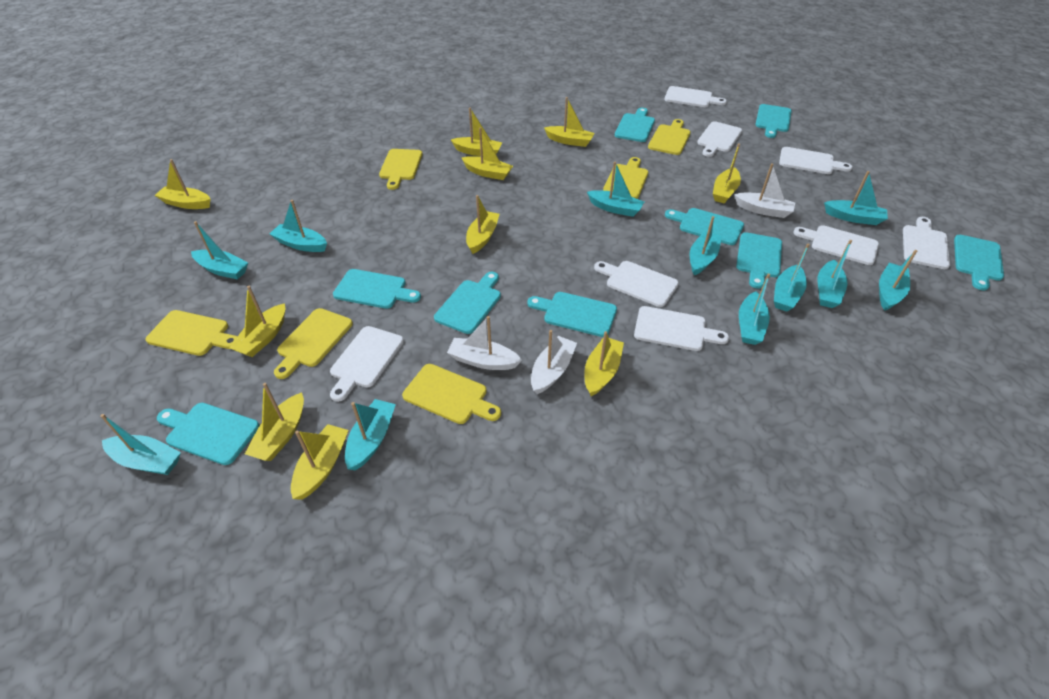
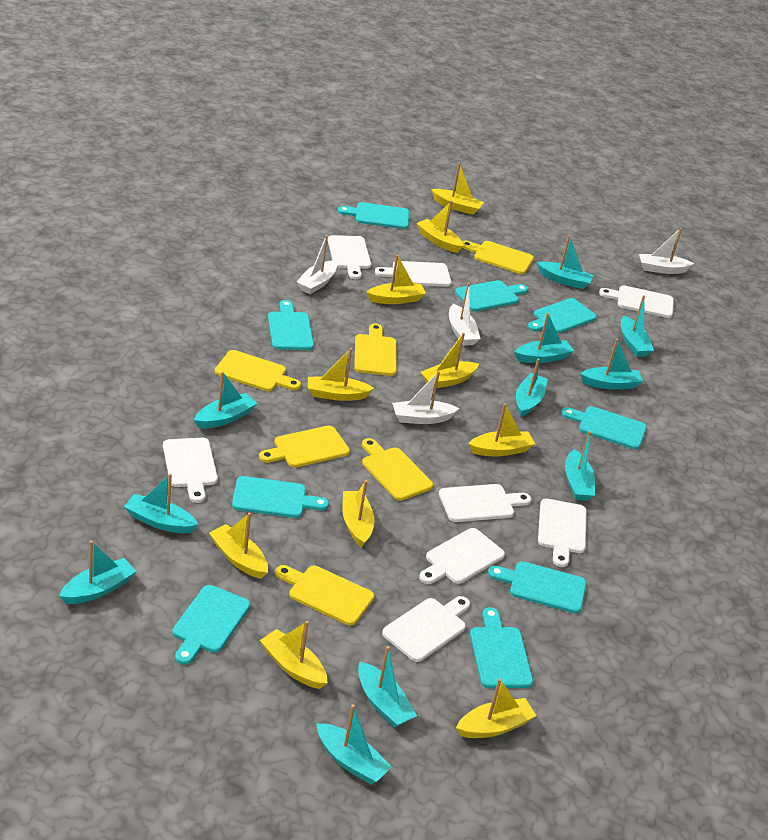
white boat: [447,316,522,370] [531,330,577,394] [734,163,795,218] = 3 -> [297,235,337,294] [392,371,460,424] [449,283,480,346] [639,228,694,274] = 4

